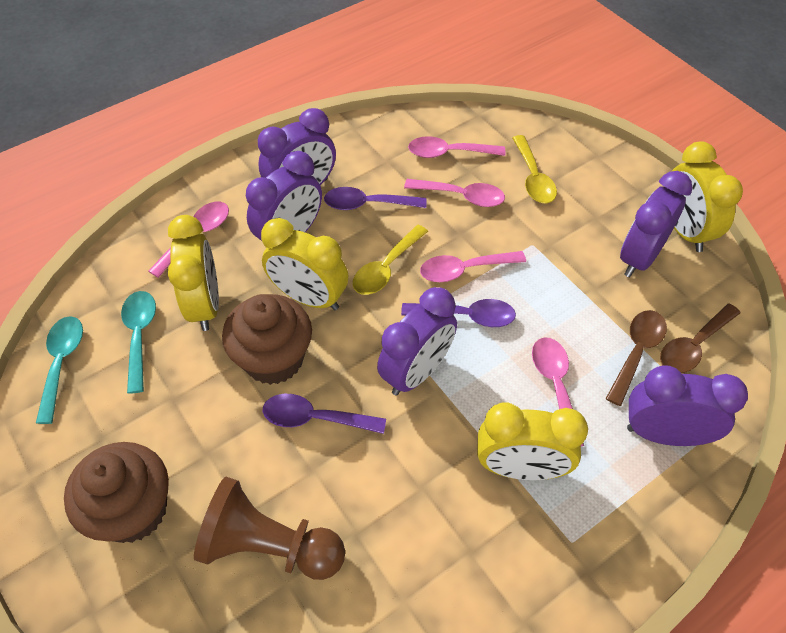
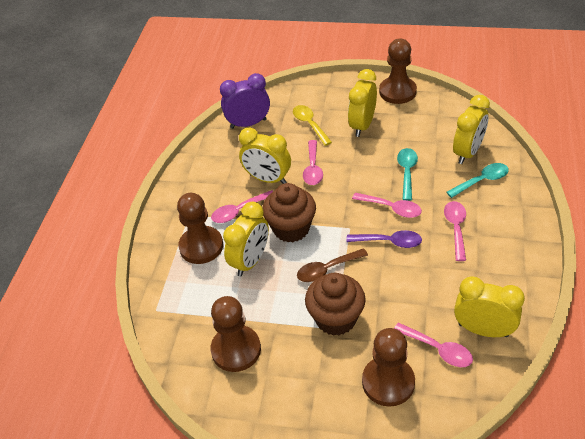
brown pawn: [194,477,345,580] = 1 -> [177,193,223,264] [211,296,261,372] [362,328,415,407] [379,39,417,104] = 4
brown spoon: [606,310,667,406] [660,304,740,373] = 2 -> [297,248,368,282] = 1
purple clock: [246,151,322,241] [258,108,336,185] [377,287,457,396] [620,171,692,277] [627,365,748,446] = 5 -> [220,73,270,129] = 1
purple spoon: [263,394,386,434] [324,187,427,210] [401,299,516,327] = 3 -> [346,230,422,248] = 1
yellow clock: [168,215,219,331] [261,218,348,310] [477,403,588,480] [671,142,743,252] = 4 -> [223,202,269,277] [239,127,291,184] [348,69,377,137] [453,95,490,164] [454,276,525,337] = 5
yellow spoon: [353,225,428,295] [513,135,557,203] = 2 -> [293,105,332,146] = 1

